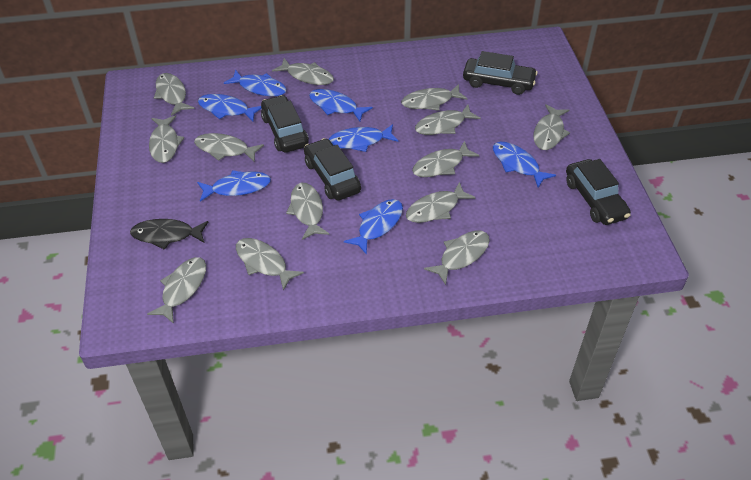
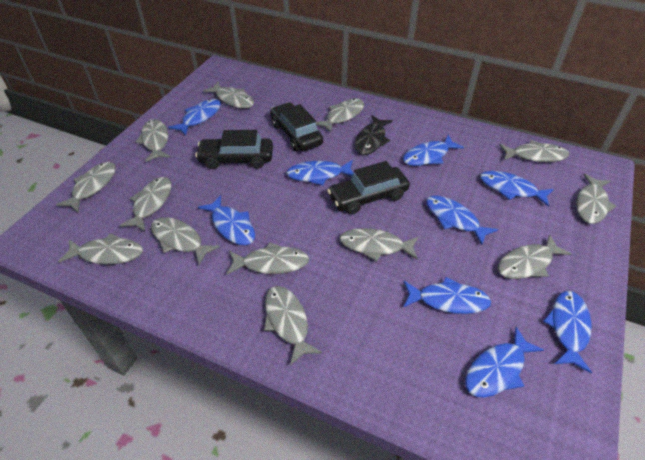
black car: [261,95,309,152] [304,138,361,200] [463,51,538,95] [566,159,631,225] = 4 -> [195,130,273,169] [270,102,323,151] [327,161,410,214] = 3
blue fish: [197,170,271,202] [198,94,262,121] [224,69,287,96] [309,89,373,121] [329,124,398,152] [344,199,403,255] [493,142,556,188] = 7 -> [168,99,221,136] [198,195,255,245] [286,160,353,186] [403,135,464,166] [403,277,491,314] [426,196,498,245] [465,327,544,398] [480,171,554,207] [543,291,592,373] = 9

